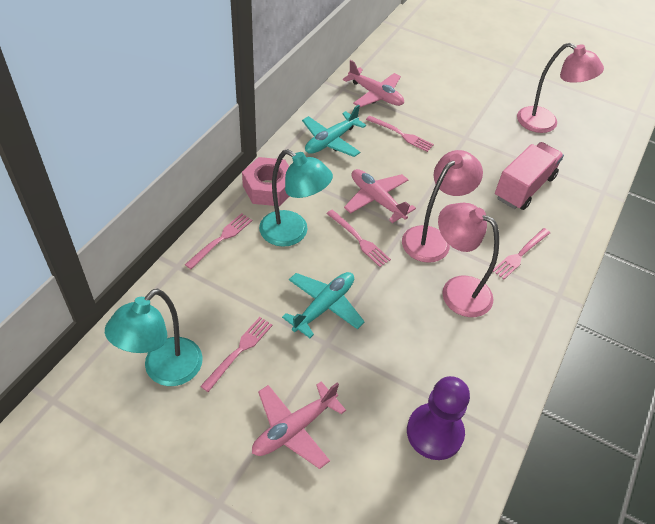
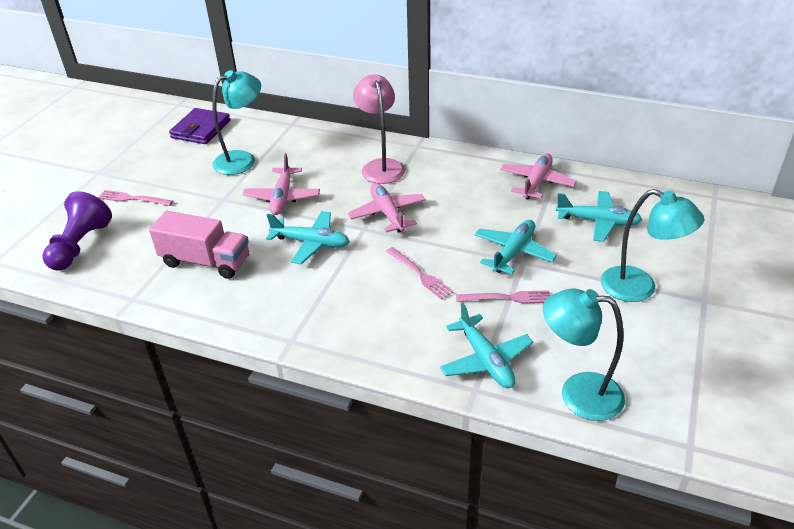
pink fork: [185,213,253,269] [200,317,273,392] [326,210,391,267] [366,116,434,152] [493,228,550,279] = 5 -> [98,190,173,206] [386,247,454,300] [456,290,550,304] = 3
pink lamp: [402,150,483,263] [438,203,499,317] [517,43,604,133] = 3 -> [353,74,405,184] = 1
pink nut: [242,157,290,206] = 1 -> none = 0
purple wallet: none = 0 -> [169,108,230,144] = 1
turquoise lamp: [105,289,203,386] [259,149,333,247] = 2 -> [212,70,261,175] [543,289,625,421] [601,189,704,302] = 3
turquoise plane: [282,272,365,338] [302,105,366,157] = 2 -> [266,211,350,264] [440,303,533,388] [474,220,557,274] [556,191,643,242] = 4

